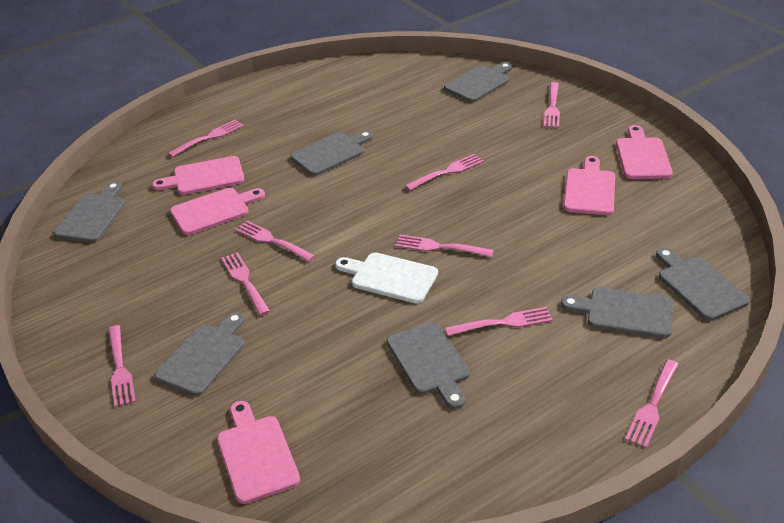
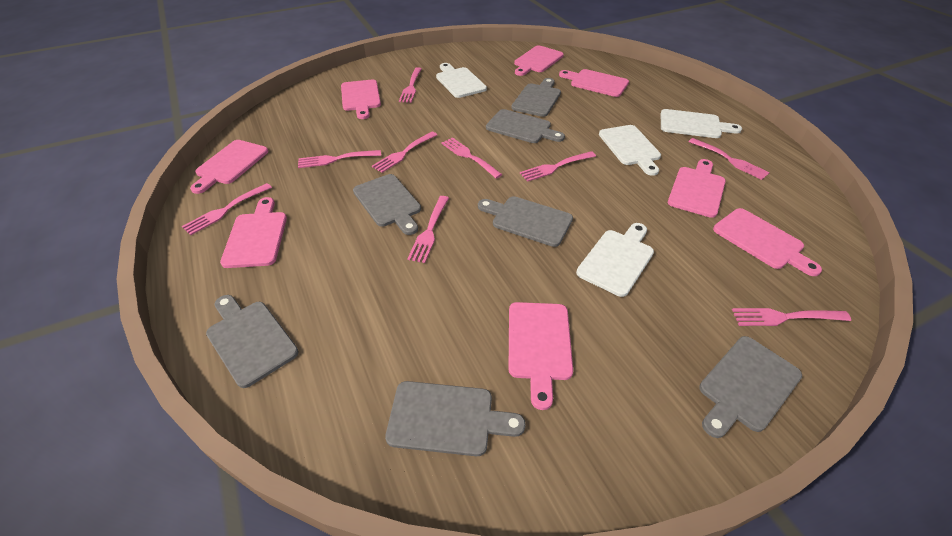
pink cutting board: [152,156,245,195] [170,188,265,235] [217,401,300,504] [563,156,615,215] [616,125,673,179] = 5 -> [190,140,268,194] [220,197,287,268] [341,79,381,119] [509,302,573,410] [514,45,564,76] [559,69,629,97] [668,159,726,218] [713,208,822,276] = 8
white cutting board: [335,252,438,304] = 1 -> [436,63,487,98] [576,223,654,297] [599,125,661,176] [660,109,742,138] = 4

